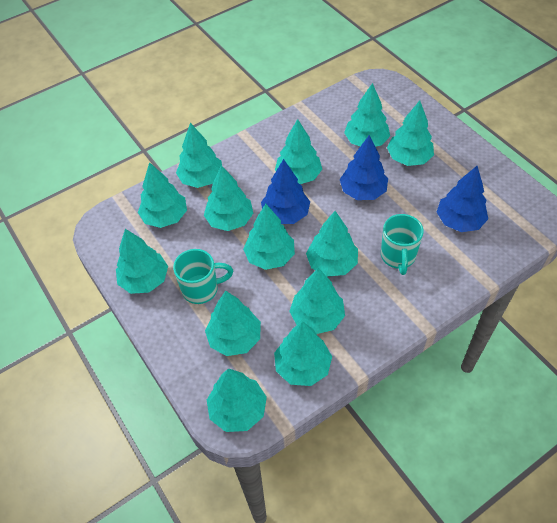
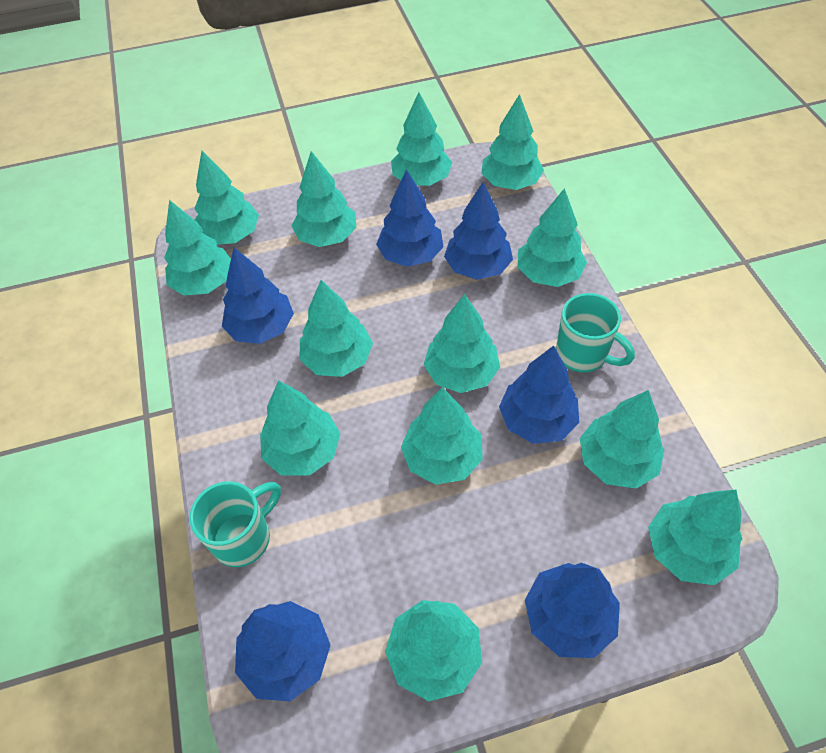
blue tree: [261,159,310,224] [340,135,388,200] [437,166,488,232] = 3 -> [222,247,294,344] [235,601,331,701] [376,169,444,267] [444,182,513,280] [499,346,579,444] [525,563,620,658] = 6

